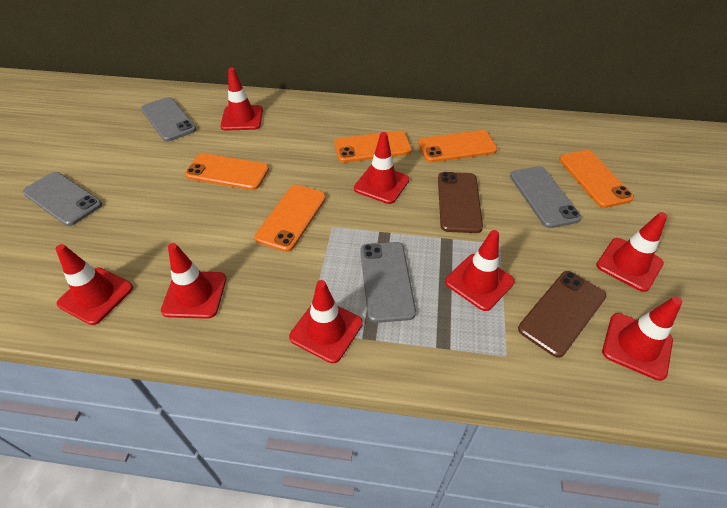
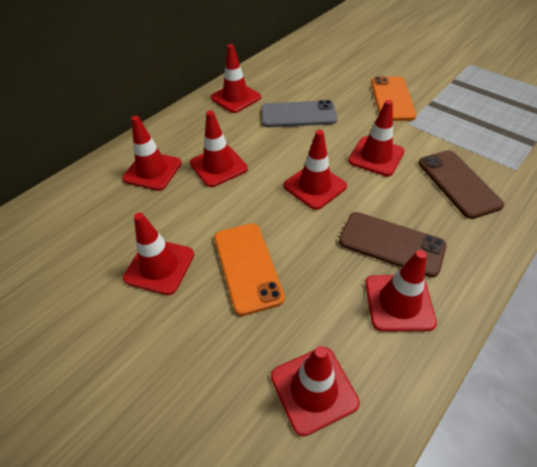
grey phone: [23,172,102,226] [141,97,196,142] [360,242,416,323] [510,166,582,228] = 4 -> [261,100,337,127] = 1
orange phone: [185,153,269,190] [254,185,326,252] [334,131,412,163] [418,130,497,162] [559,150,634,208] = 5 -> [214,223,285,316] [371,76,417,121] = 2

